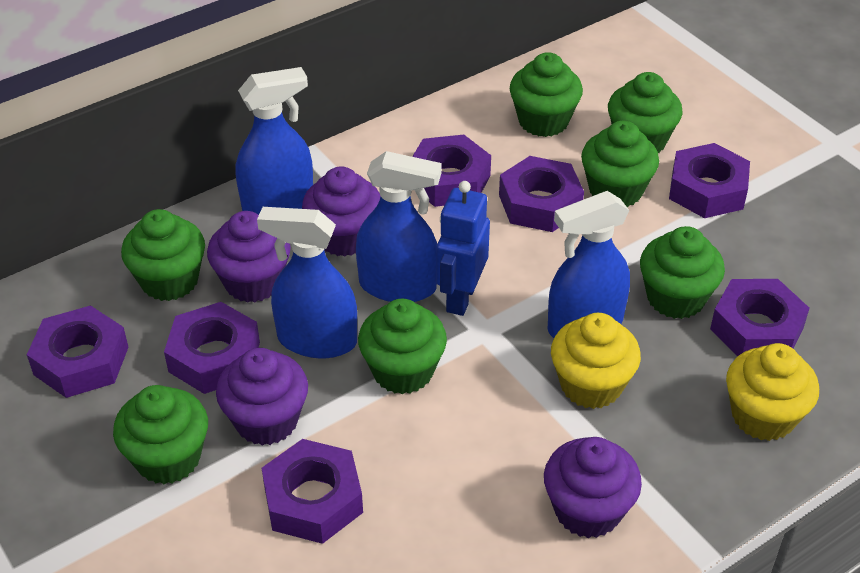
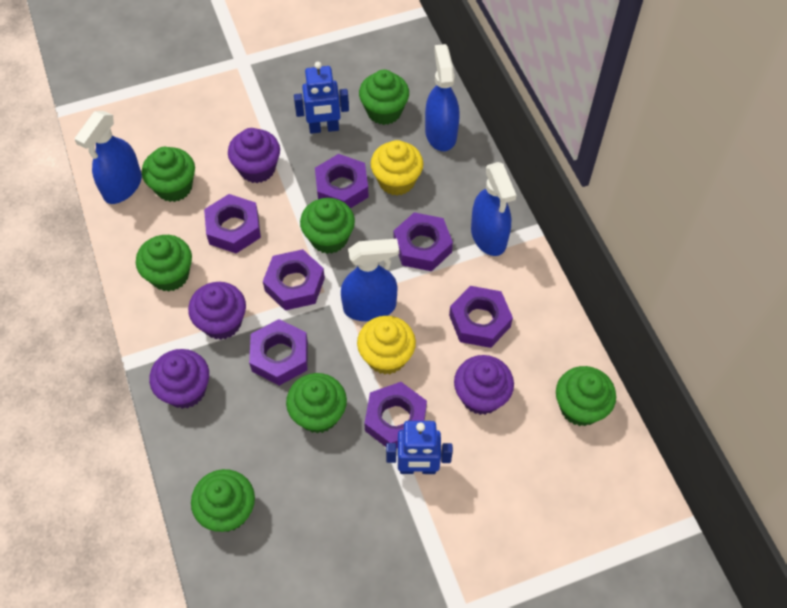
blue robot: [436,181,490,316] = 1 -> [294,62,349,134] [386,421,453,474] = 2

